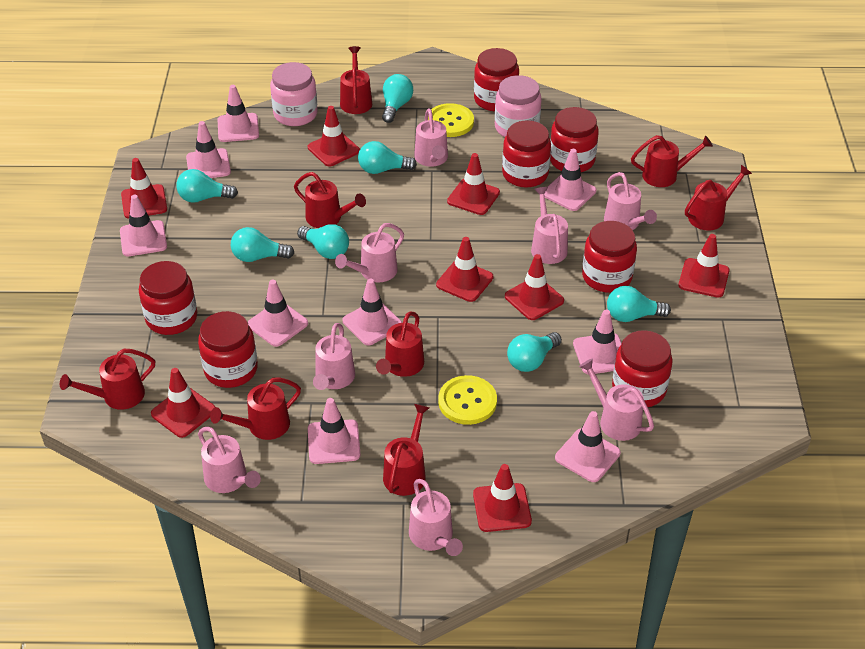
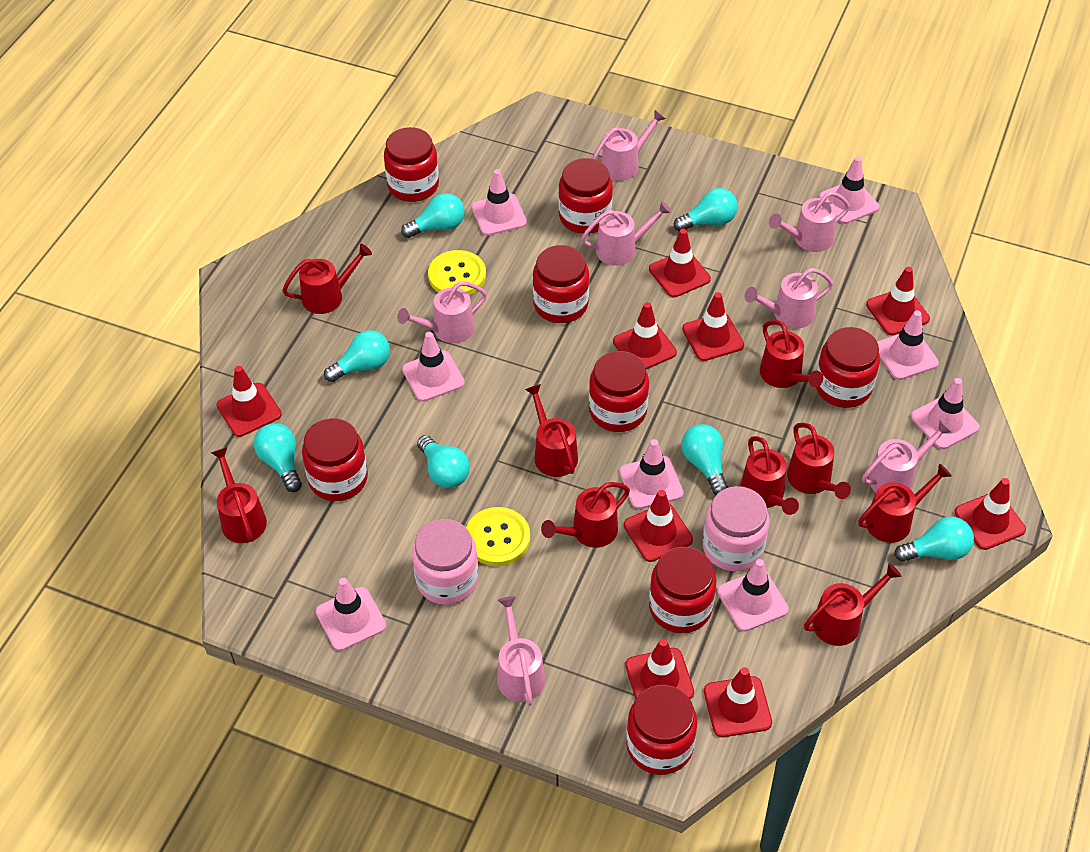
pink traffic cone: [120,195,167,256] [186,121,231,178] [217,85,259,142] [248,280,308,347] [308,398,361,464] [343,279,402,346] [544,149,596,211] [555,411,621,482] [573,310,622,374] = 9 -> [316,578,386,651] [402,332,465,402] [471,169,527,236] [619,439,683,509] [717,559,789,631] [819,156,880,224] [877,310,939,380] [911,378,980,449] = 8
pink watering can: [198,427,261,493] [313,323,355,390] [335,223,404,282] [409,479,463,556] [414,109,448,167] [531,187,568,264] [579,359,654,441] [604,172,657,230] = 8 -> [397,281,487,343] [497,596,545,706] [581,201,671,266] [592,110,666,181] [744,268,833,329] [769,191,850,252] [862,420,952,492] = 7
red jar: [139,261,197,335] [198,311,258,388] [474,48,519,111] [502,120,551,188] [550,107,599,172] [582,221,637,293] [612,330,673,407] = 7 -> [302,418,368,501] [384,127,439,202] [533,245,589,323] [559,158,613,234] [589,351,649,432] [626,685,697,775] [649,547,716,633] [816,327,880,408] = 8
red traffic cone: [121,158,167,219] [151,368,215,438] [308,106,360,166] [436,237,493,302] [447,153,500,215] [473,464,532,532] [505,254,564,320] [678,234,730,298] = 8 -> [217,366,281,437] [613,302,677,369] [624,490,693,562] [625,639,694,699] [649,229,711,297] [682,292,744,361] [704,667,772,737] [866,267,930,335] [954,478,1026,550] = 9
red watering can: [60,349,155,410] [210,378,301,440] [294,172,366,228] [340,46,372,114] [376,311,424,377] [383,404,429,496] [631,135,713,187] [685,165,752,231] = 8 -> [211,447,267,543] [282,244,372,314] [525,384,578,477] [541,482,630,548] [740,436,799,515] [760,320,823,388] [787,423,851,499] [804,563,902,646] [858,463,952,543] = 9

